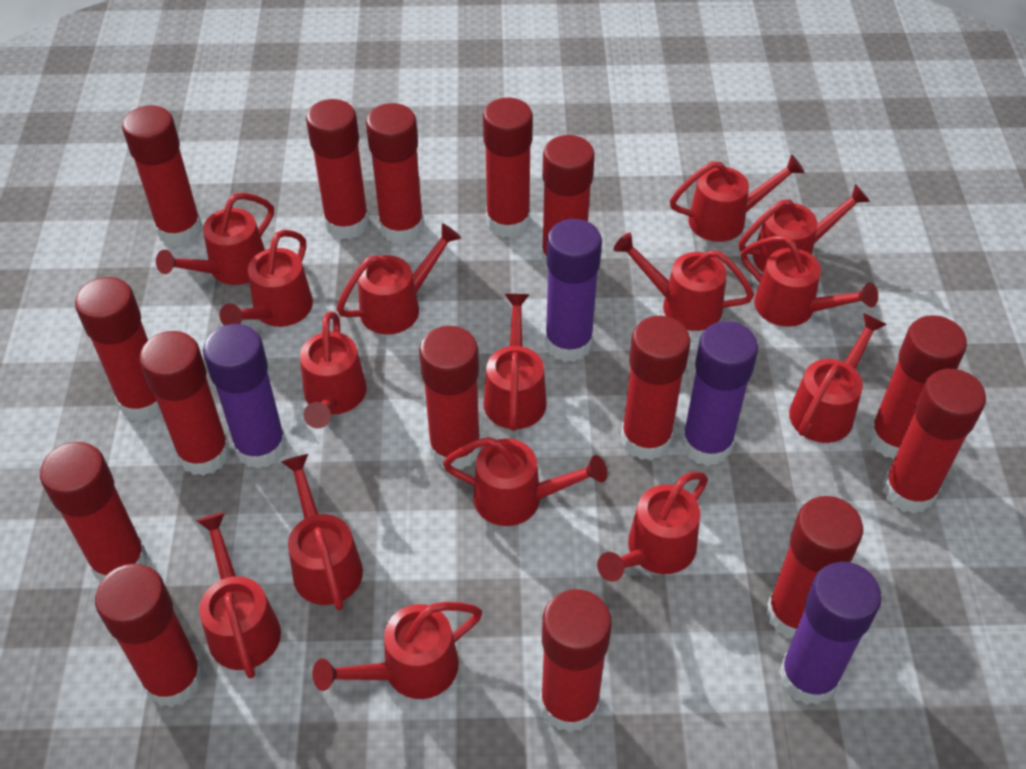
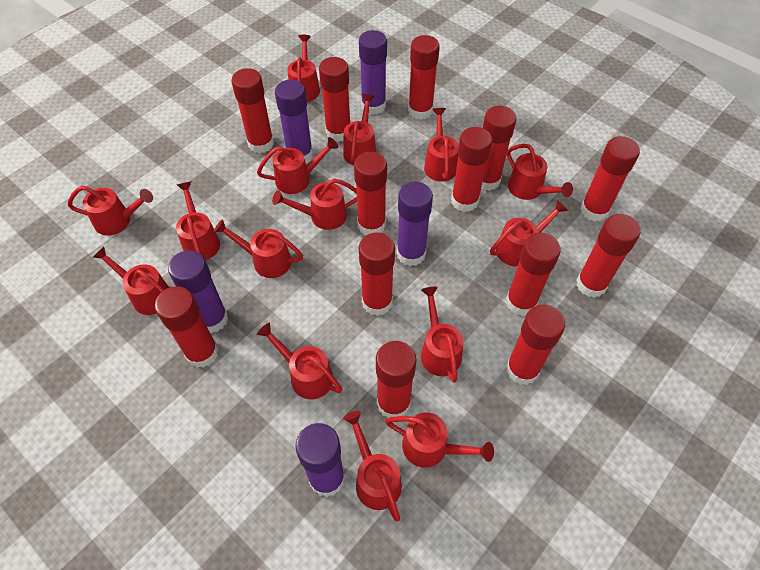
purple glue stick: [203,324,287,469] [545,219,602,362] [681,321,758,466] [779,562,882,705] = 4 -> [168,250,228,333] [275,80,313,163] [295,423,345,497] [359,30,387,115] [397,182,433,266] = 5
red glue stick: [40,442,148,581] [75,277,161,421] [95,564,204,707] [122,105,202,246] [140,331,231,476] [306,99,369,239] [366,103,424,244] [419,326,481,470] [483,98,533,238] [540,589,612,732] [541,135,595,270] [621,316,691,460] [766,496,863,638] [868,315,967,459] [883,369,986,514] = 15 -> [155,286,219,368] [231,68,274,154] [319,57,350,142] [354,152,387,235] [359,232,395,316] [376,341,417,418] [408,35,440,120] [451,127,492,212] [481,106,517,191] [506,233,561,316] [506,304,565,385] [576,214,641,298] [580,136,640,221] = 13

